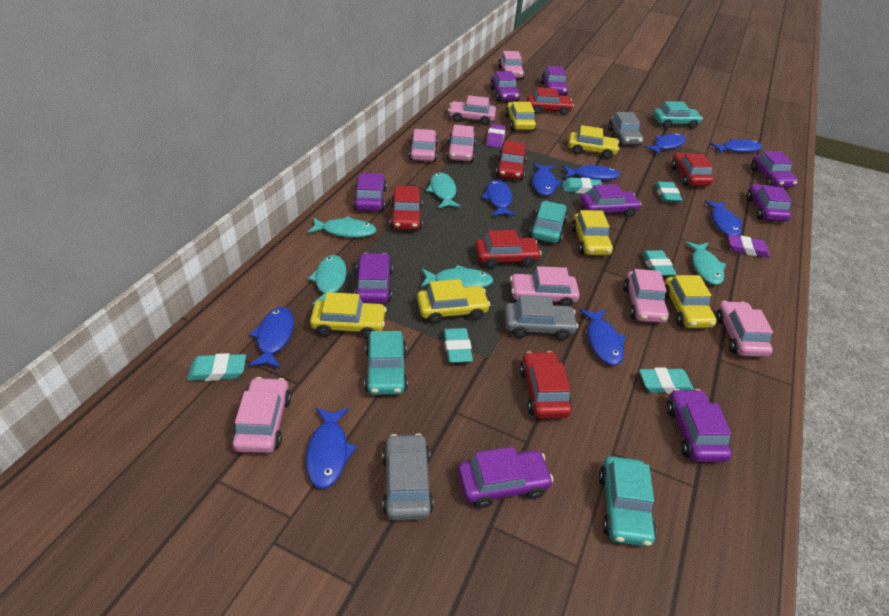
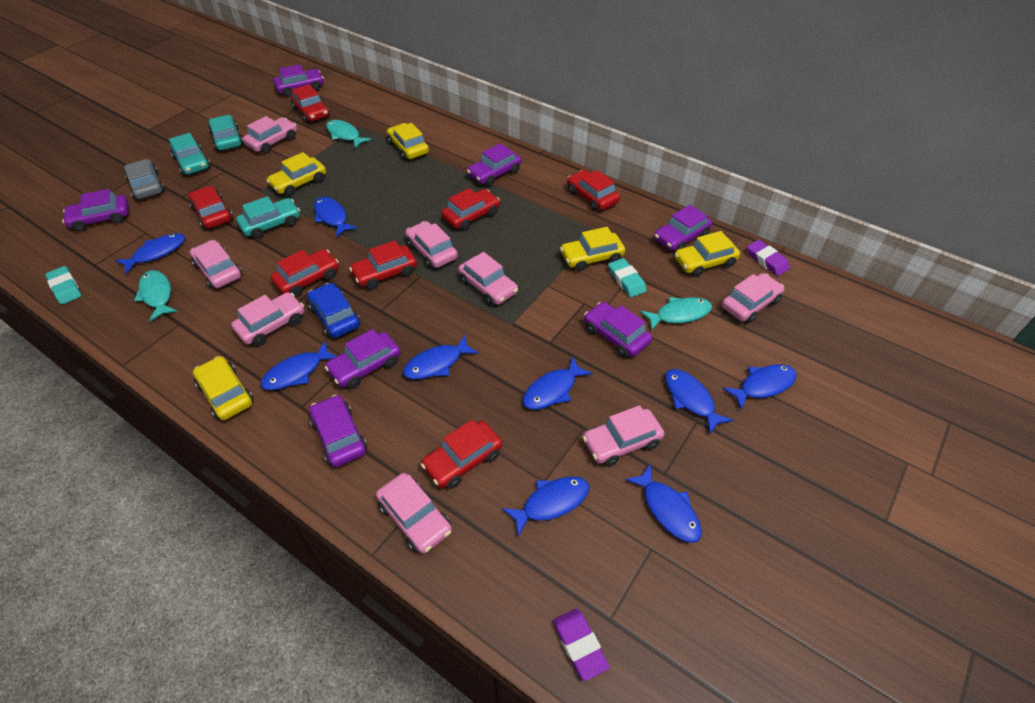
blue car: none = 0 -> [307,283,361,338] = 1
grey car: [382,434,434,521] [505,295,578,341] [608,112,643,145] = 3 -> [124,159,165,200] = 1
purple car: [353,173,387,211] [354,253,393,304] [458,447,553,509] [490,71,520,101] [541,66,569,96] [581,184,641,217] [667,389,732,462] [746,184,792,222] [751,151,798,187] = 9 -> [62,189,128,232] [274,64,324,97] [309,395,367,467] [325,329,401,389] [467,143,521,186] [584,302,652,358] [654,205,712,252] = 7
red car: [390,186,423,230] [475,230,542,269] [496,141,527,180] [520,351,572,419] [527,87,574,116] [671,153,713,186] = 6 -> [188,186,233,230] [271,249,339,297] [291,84,330,123] [349,240,417,290] [421,420,502,489] [441,188,500,231] [567,170,620,212] = 7
turquoise car: [364,331,408,395] [529,201,568,244] [599,456,656,547] [653,101,703,129] = 4 -> [169,133,211,176] [208,115,244,152] [236,196,300,239] = 3
turquoise eraser: [187,353,246,381] [443,328,473,363] [562,177,602,194] [639,368,694,394] [642,250,676,277] [655,182,682,203] = 6 -> [45,266,81,305] [608,258,647,297] = 2
turquoise fish: [307,216,377,238] [308,255,346,305] [421,265,493,288] [426,172,461,208] [685,241,726,285] = 5 -> [134,270,178,321] [326,120,371,148] [640,297,712,331] = 3
yellow car: [310,292,387,339] [417,279,490,324] [505,102,536,131] [568,125,619,159] [571,210,613,255] [664,275,717,328] = 6 -> [193,356,254,420] [266,152,326,196] [387,123,429,161] [560,227,625,271] [675,231,740,277] = 5

